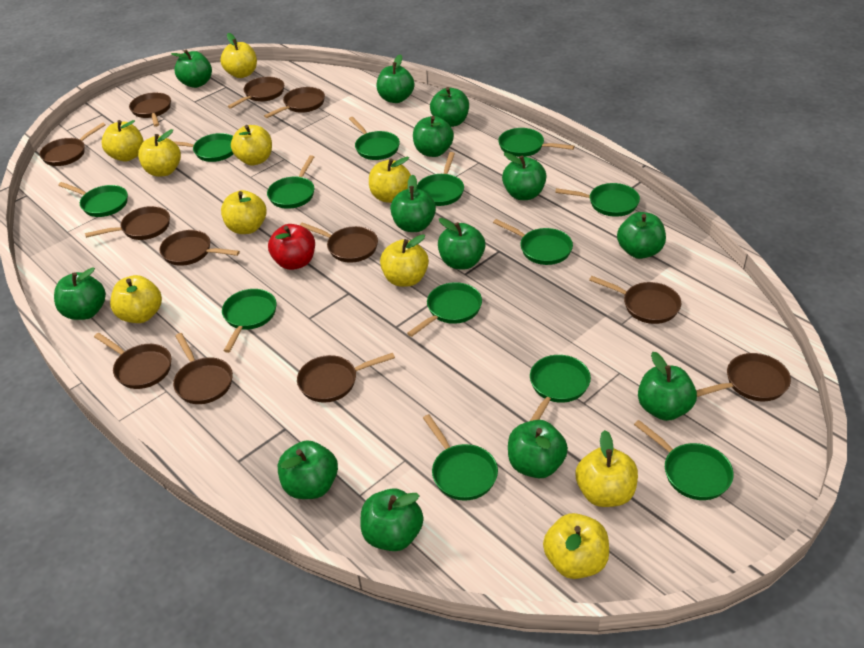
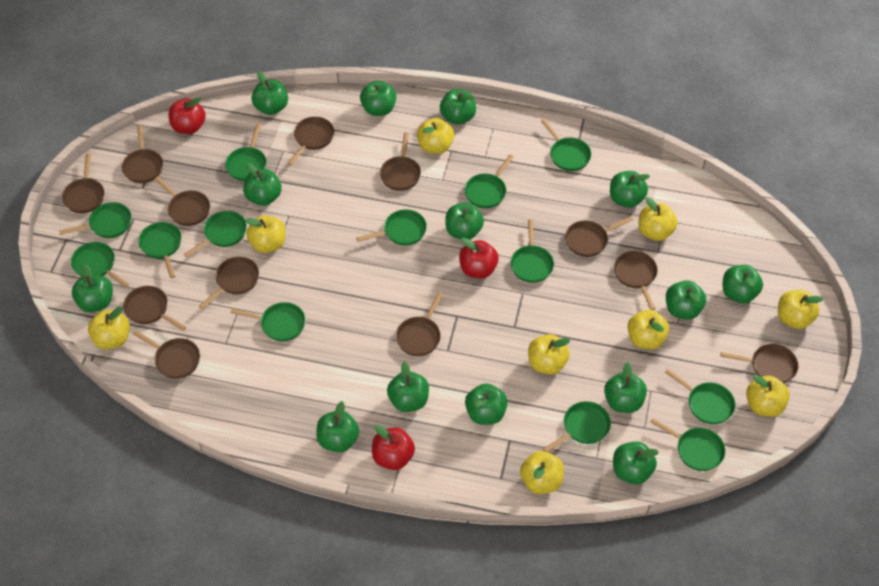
green apple: [54,267,106,320] [171,50,212,88] [278,440,338,499] [360,488,423,551] [377,54,414,103] [390,175,436,232] [413,116,454,157] [430,87,469,127] [438,218,485,269] [502,152,547,200] [508,420,568,478] [617,212,666,259] [638,352,697,421] = 13 -> [72,264,113,312] [243,163,282,206] [252,71,288,115] [317,401,359,453] [360,81,396,116] [387,361,429,412] [440,89,476,125] [445,202,484,240] [465,383,508,425] [604,362,647,413] [610,171,650,208] [613,441,659,484] [666,280,706,320] [722,265,763,303] = 14
red apple: [268,224,315,270] = 1 -> [169,98,206,134] [372,425,415,470] [459,238,499,278] = 3
yellow apple: [102,120,144,162] [110,275,162,323] [138,129,181,177] [220,33,257,78] [221,190,267,234] [231,125,272,166] [369,157,411,203] [380,234,429,287] [543,513,609,579] [576,430,638,507] = 10 -> [88,307,130,349] [245,215,286,253] [417,118,454,154] [520,451,564,494] [528,334,570,375] [627,310,669,349] [638,197,678,241] [746,374,790,417] [778,290,823,329] = 9

